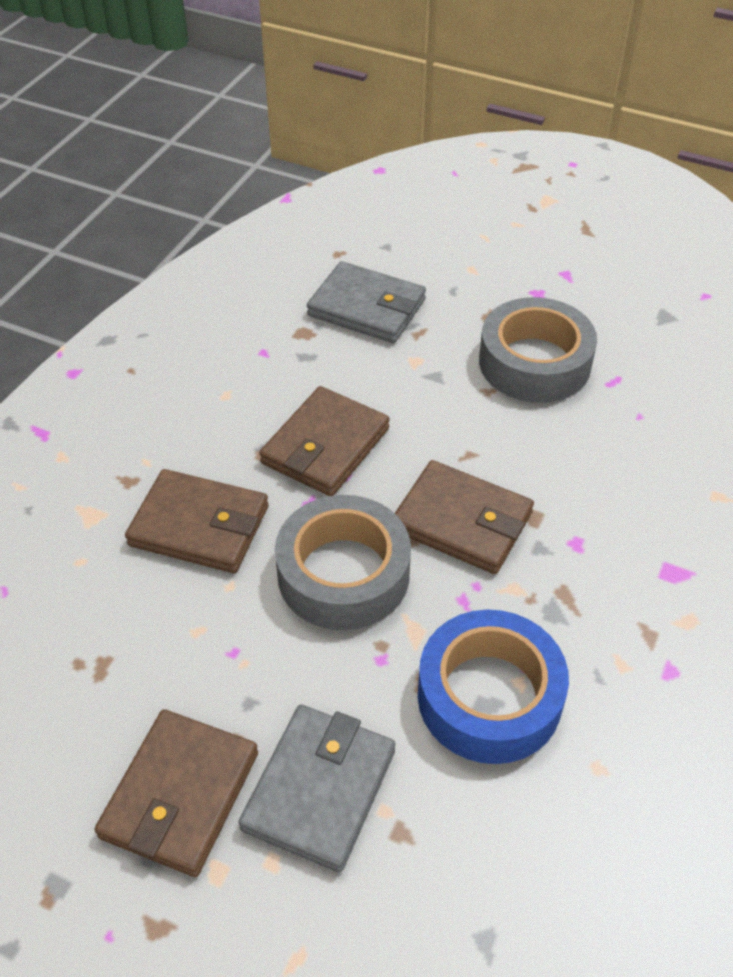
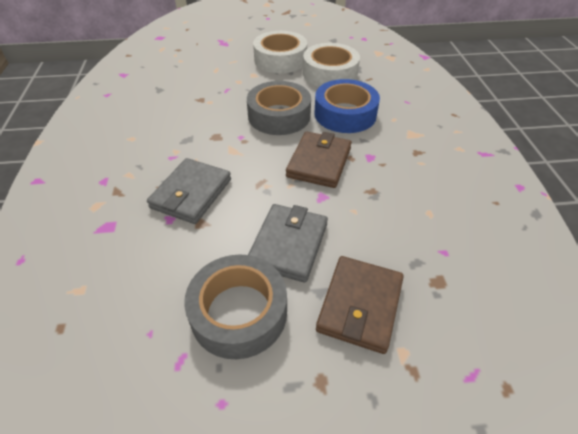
brown wallet: [94,709,258,877] [125,469,269,573] [259,386,390,496] [395,460,534,574] = 4 -> [286,131,352,188] [316,256,404,354] = 2
white tape: none = 0 -> [253,31,307,73] [303,43,360,87] = 2

